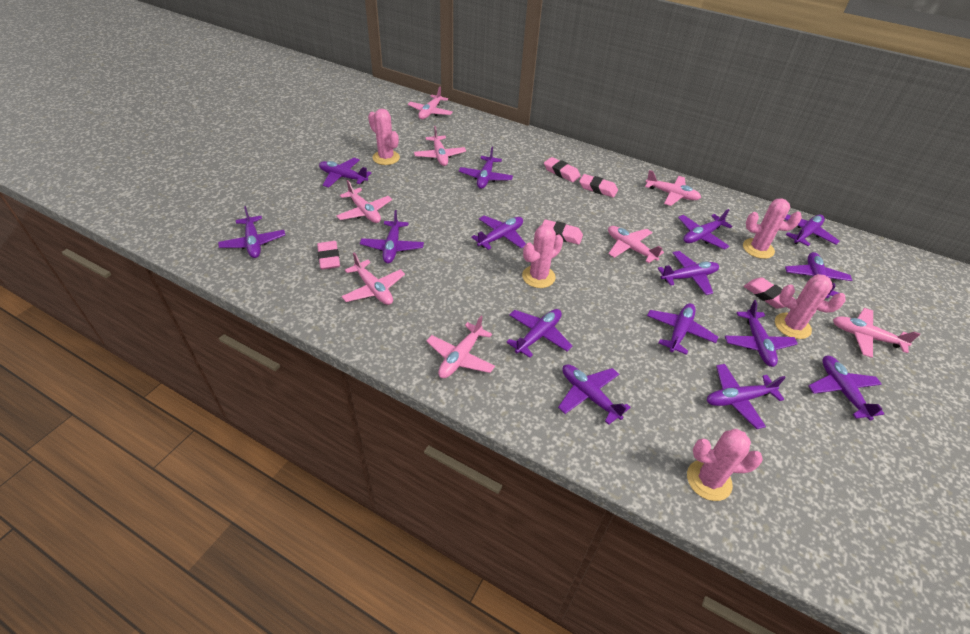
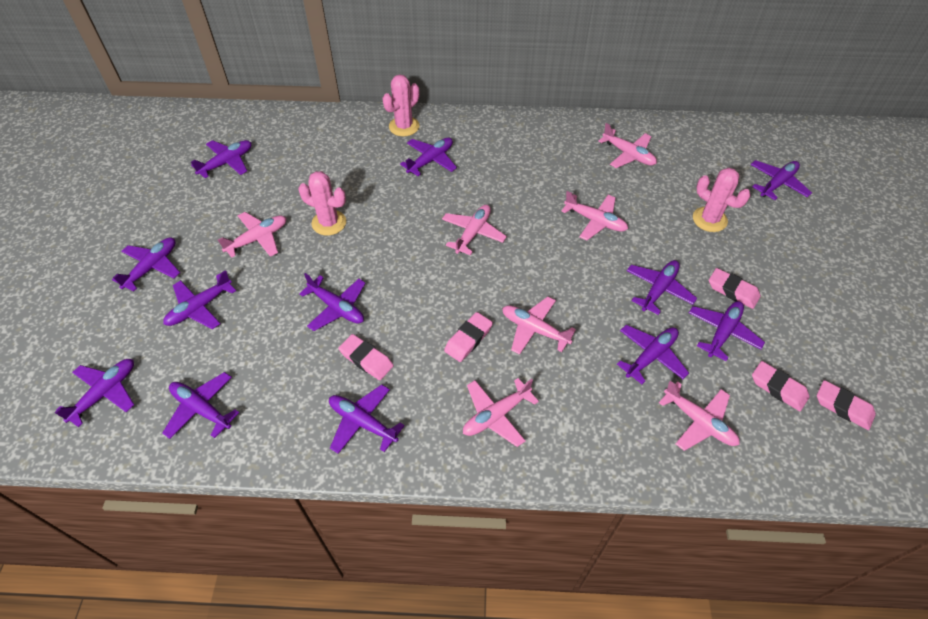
pink cactus: [368,109,400,165] [522,224,563,288] [687,429,763,501] [743,199,802,259] [775,274,846,339] = 5 -> [298,171,346,236] [382,75,419,136] [693,168,750,232] = 3
pink plane: [336,180,392,223] [341,253,405,305] [408,86,453,119] [414,126,466,166] [426,316,495,378] [608,226,664,263] [645,170,701,206] [833,308,920,358] = 8 -> [218,212,286,258] [442,205,507,255] [463,378,539,447] [502,297,576,355] [561,191,628,240] [598,123,657,168] [659,381,740,451] = 7
purple plane: [218,206,285,258] [319,158,372,188] [360,210,424,263] [459,147,513,189] [471,216,526,250] [506,309,572,358] [558,364,631,425] [647,303,718,355] [657,251,719,295] [678,209,733,250] [707,364,786,429] [725,300,798,367] [785,214,840,246] [785,252,853,298] [808,356,884,421] = 15 -> [55,359,134,427] [112,237,180,292] [162,372,239,439] [163,270,236,329] [191,140,251,178] [299,273,366,331] [329,384,405,454] [400,138,457,176] [617,325,689,384] [627,260,697,315] [689,301,765,361] [751,160,812,200] = 12

